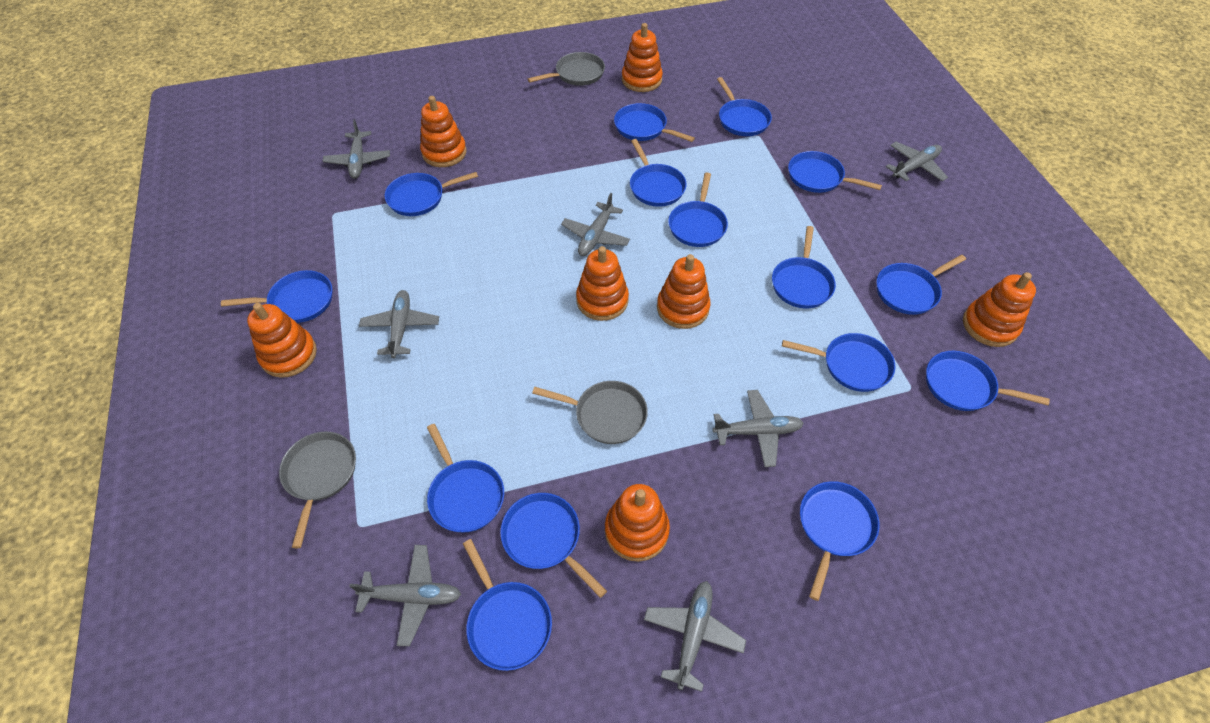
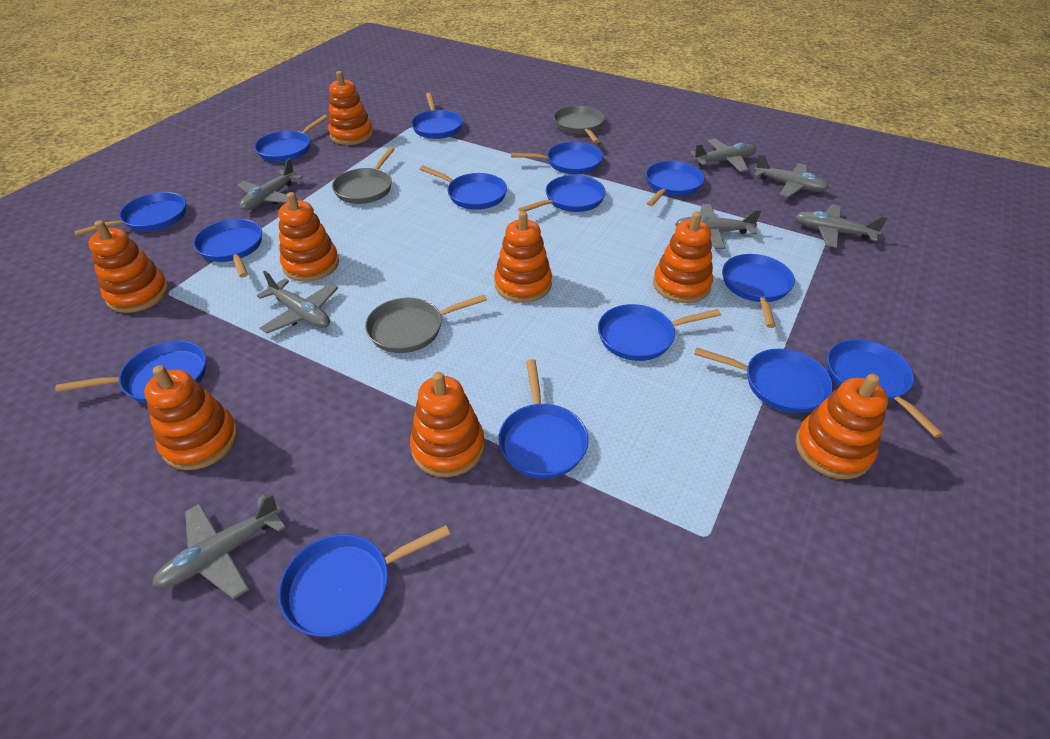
orange stacking toy: [247,303,317,378] [420,96,467,167] [576,246,629,321] [605,484,670,562] [622,23,663,92] [657,254,711,329] [963,272,1036,347] = 7 -> [88,220,169,313] [144,365,238,470] [278,192,339,282] [328,71,373,145] [410,372,485,477] [494,211,552,303] [653,212,713,303] [795,374,888,479] = 8

